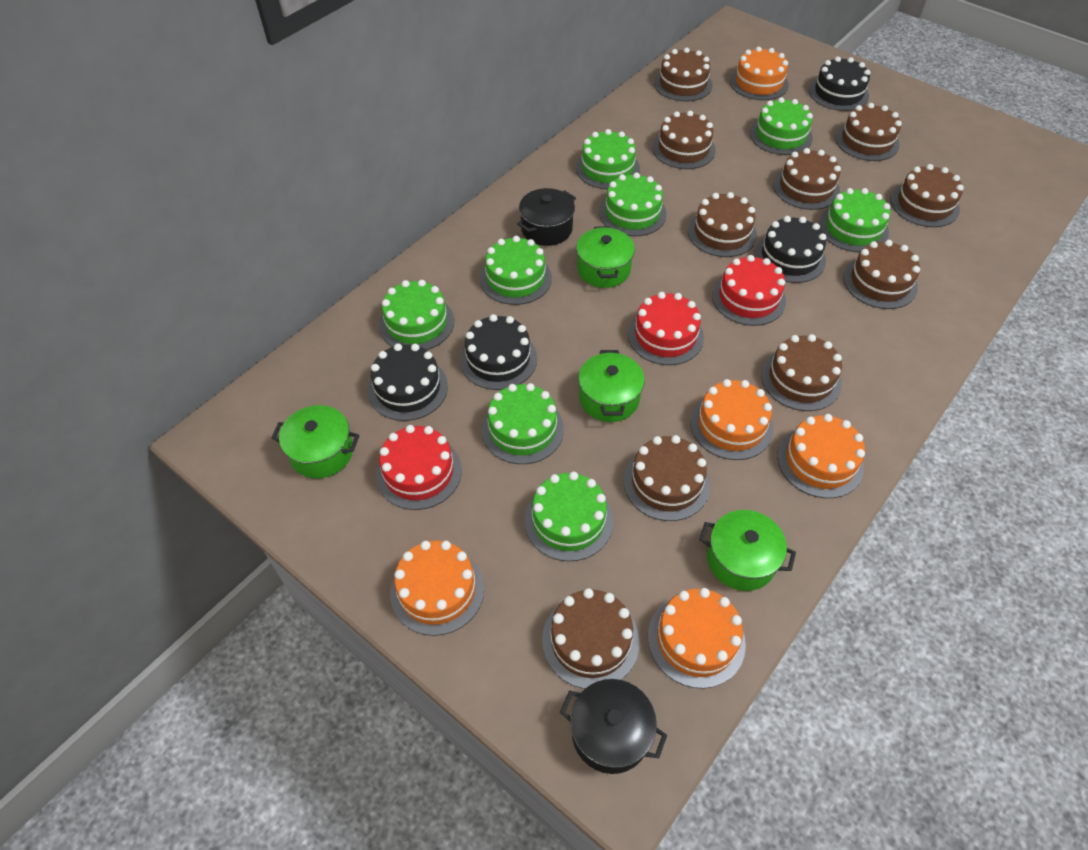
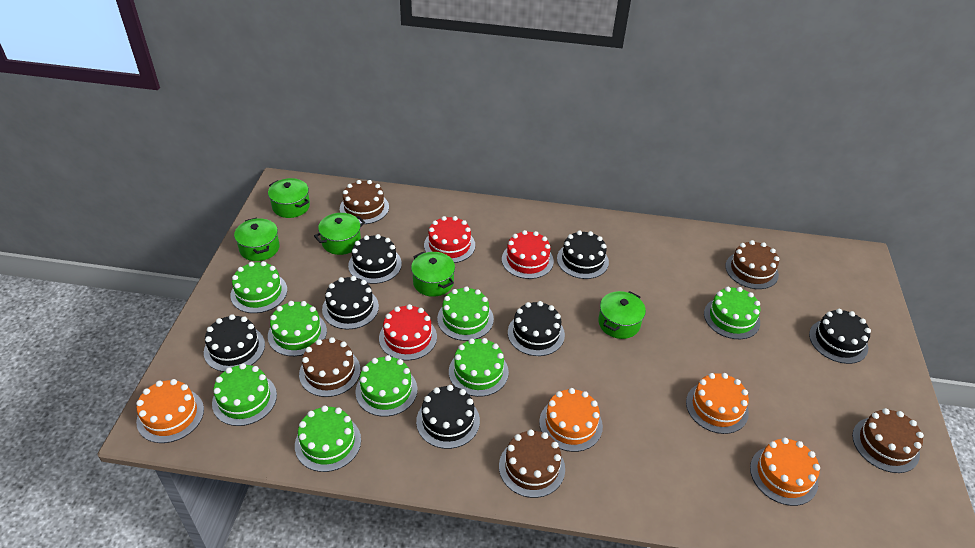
black cake: [368,343,448,421] [460,314,537,390] [754,216,826,283] [809,57,870,111] = 4 -> [204,314,265,372] [322,276,379,329] [348,234,402,284] [416,385,480,449] [508,301,565,356] [557,230,609,279] [809,309,871,364] = 7
black pot: [517,188,576,246] [560,679,667,774] = 2 -> none = 0
brown cake: [542,588,639,689] [623,435,710,521] [652,111,716,169] [654,48,713,102] [688,192,757,257] [761,334,842,411] [773,148,841,210] [835,103,902,161] [843,240,920,309] [890,164,964,227] = 10 -> [299,337,361,397] [340,180,389,224] [499,429,565,498] [725,240,779,289] [852,408,924,473] = 5
green pot: [271,405,359,479] [576,226,635,288] [578,350,645,422] [699,510,796,591] = 4 -> [234,217,280,261] [268,178,310,218] [314,213,365,255] [411,252,455,297] [598,291,646,339] = 5
orange cake: [390,541,484,636] [648,588,746,689] [690,379,773,460] [730,47,789,100] [777,414,865,498] = 5 -> [136,379,204,443] [539,388,603,452] [686,373,749,434] [750,437,820,506] = 4

